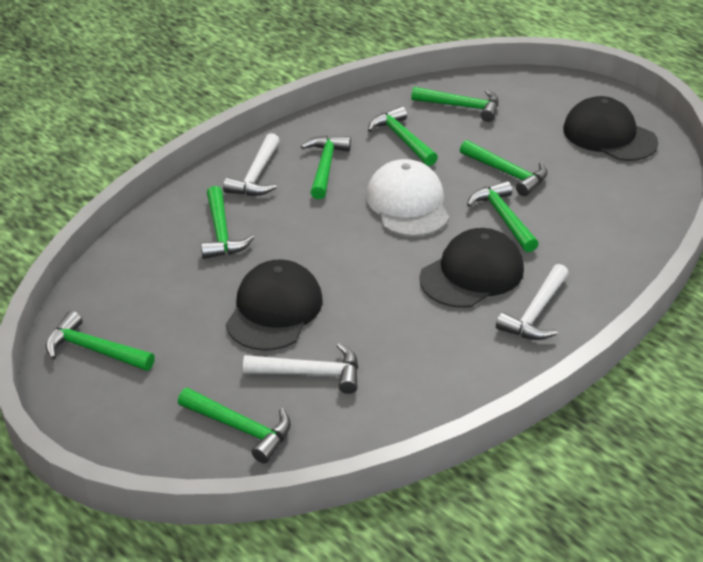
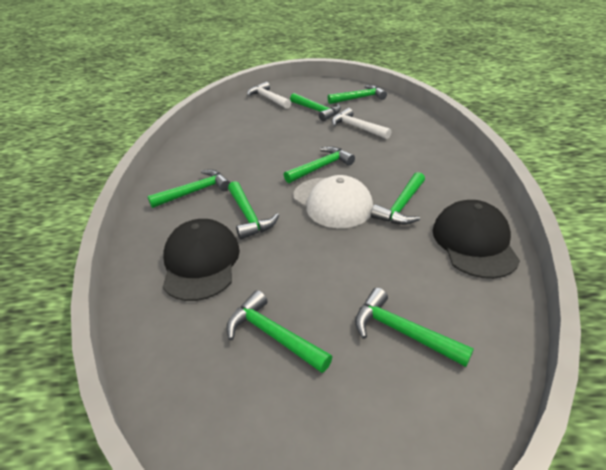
black cap: [226,259,323,351] [419,228,524,308] [563,96,658,161] = 3 -> [163,219,240,301] [433,200,520,279] = 2
white hammer: [223,133,280,196] [243,343,358,394] [496,264,569,340] = 3 -> [247,82,291,109] [331,108,392,139] = 2

